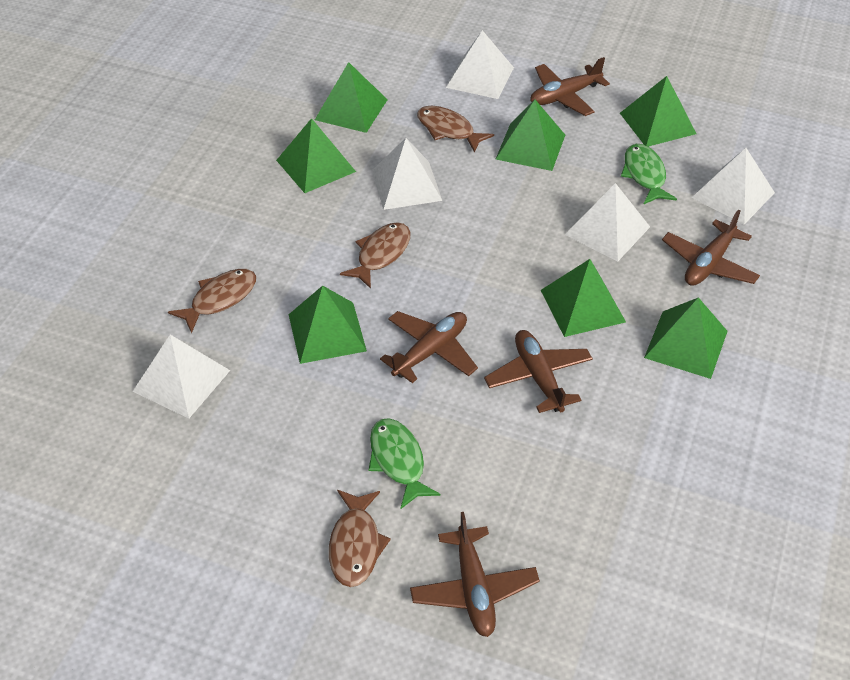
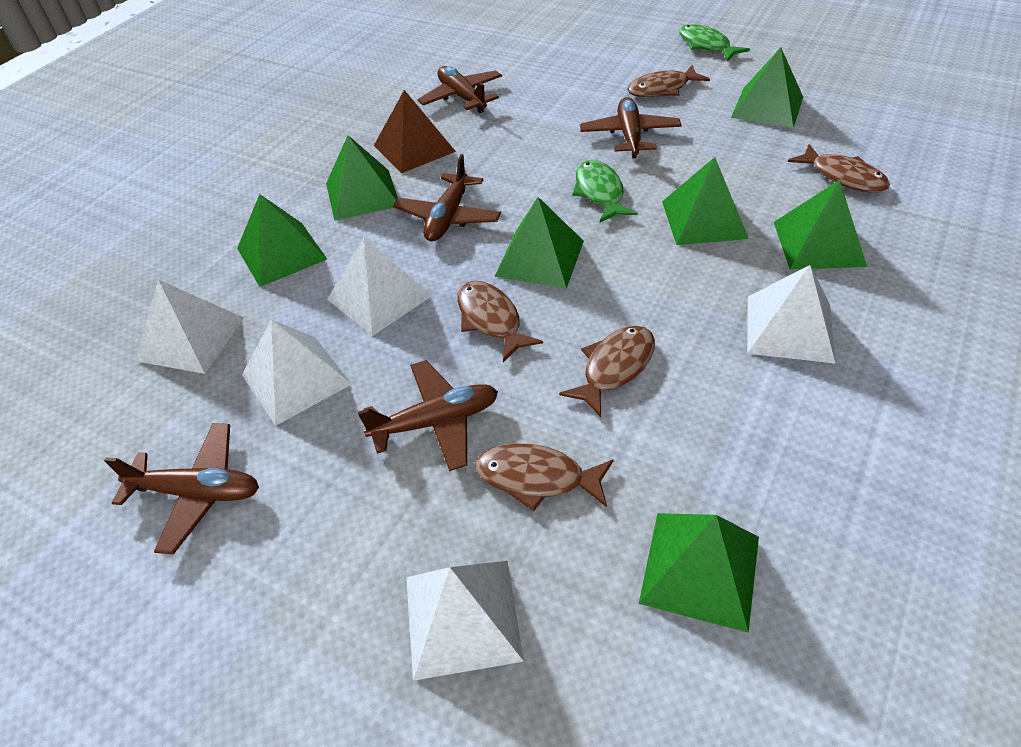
brown fish: [168,269,256,333] [329,490,391,587] [340,222,411,289] [417,106,494,152] = 4 -> [457,281,543,362] [475,443,614,511] [559,325,655,417] [627,65,710,97] [788,144,890,193] = 5
brown pyramid: none = 0 -> [374,90,456,173] = 1

